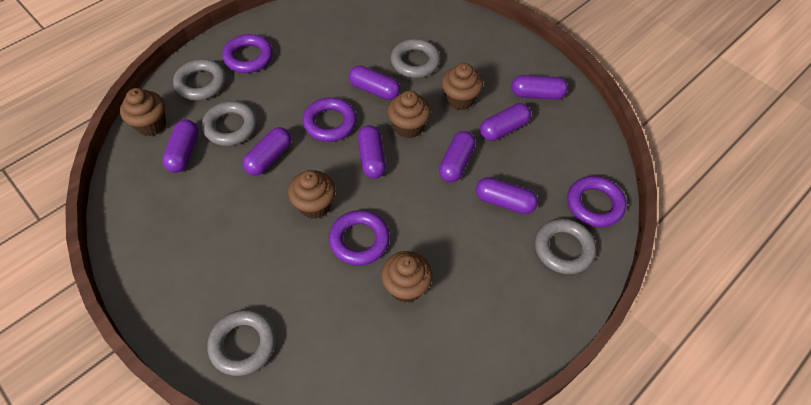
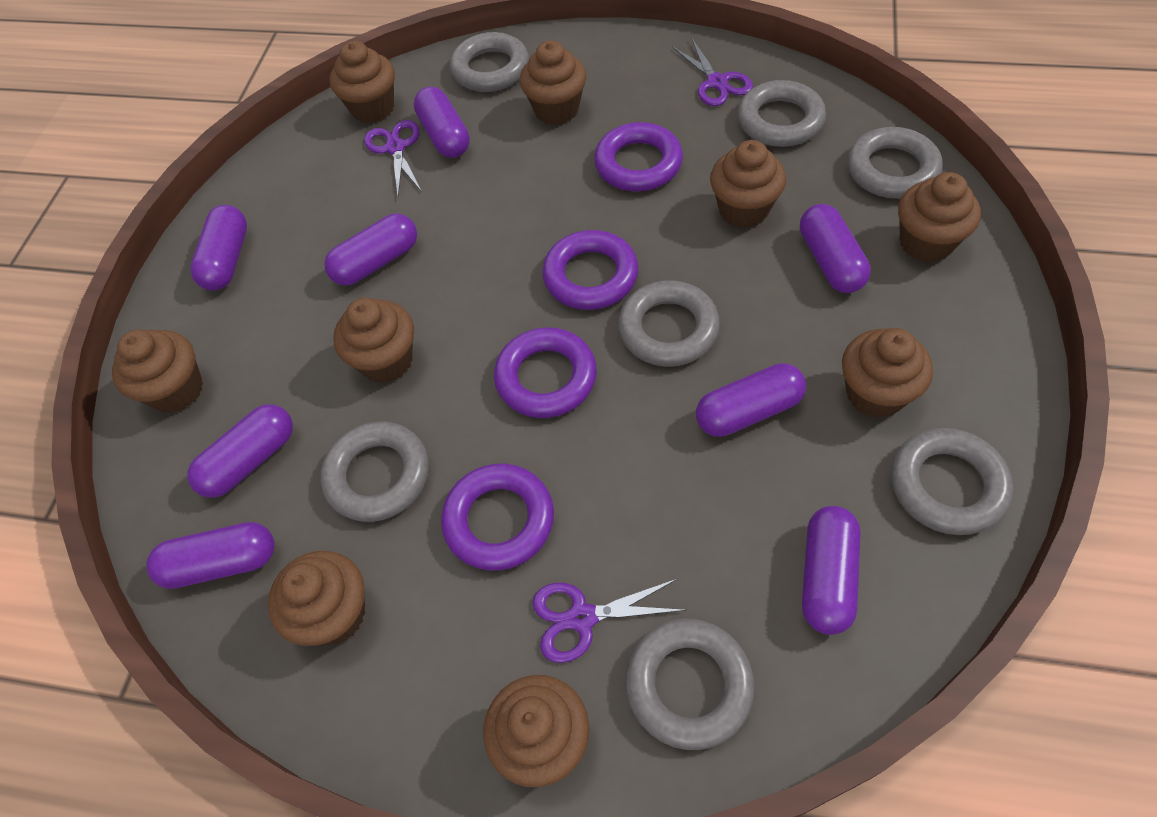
brown cupcake: [120,88,166,136] [288,170,336,219] [381,251,433,303] [387,91,431,138] [441,63,483,110] = 5 -> [112,329,203,413] [268,551,365,646] [330,41,395,123] [333,298,414,383] [483,675,589,787] [520,40,586,125] [710,140,786,228] [842,328,933,418] [898,172,981,262] = 9
grey ring: [173,59,226,100] [202,101,257,146] [207,310,276,376] [391,39,440,78] [535,219,596,274] = 5 -> [321,422,429,522] [450,32,529,92] [618,280,720,367] [625,619,755,750] [738,80,826,147] [847,127,943,199] [891,428,1013,535] = 7
purple scissors: none = 0 -> [364,120,422,196] [532,579,685,663] [672,38,753,106] = 3

